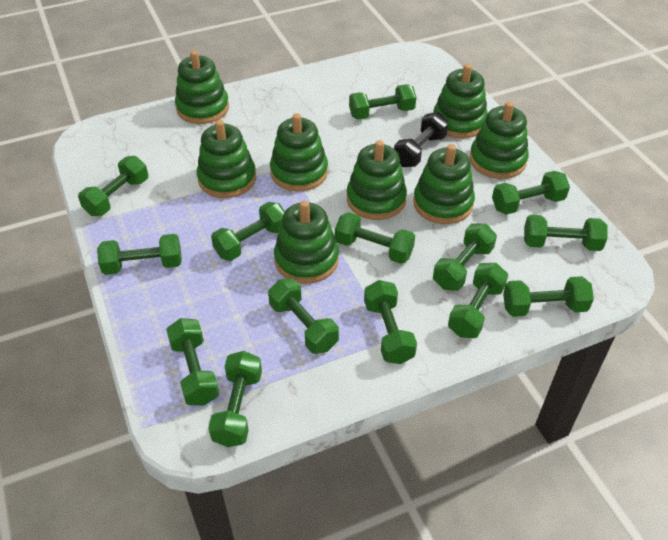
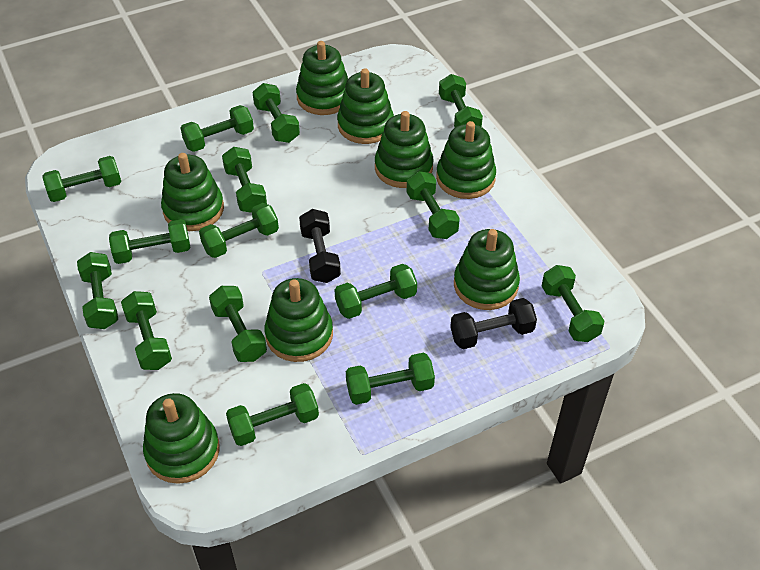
black dumbbell: [394,112,449,167] = 1 -> [299,209,341,283] [450,298,537,349] = 2
green dumbbell: [78,156,148,216] [97,234,182,275] [166,318,220,405] [208,351,262,447] [211,202,285,261] [268,278,339,354] [335,212,415,264] [349,84,416,120] [364,280,417,364] [433,224,497,291] [448,263,508,338] [492,171,570,215] [503,276,594,317] [524,215,607,251] = 14 -> [42,156,121,202] [77,252,118,329] [109,219,190,264] [121,291,172,370] [181,105,254,152] [199,203,279,258] [209,286,267,362] [222,147,267,213] [226,383,319,446] [252,83,300,143] [335,264,417,319] [346,353,435,405] [407,171,460,239] [439,74,483,127] [542,265,604,342] = 15

